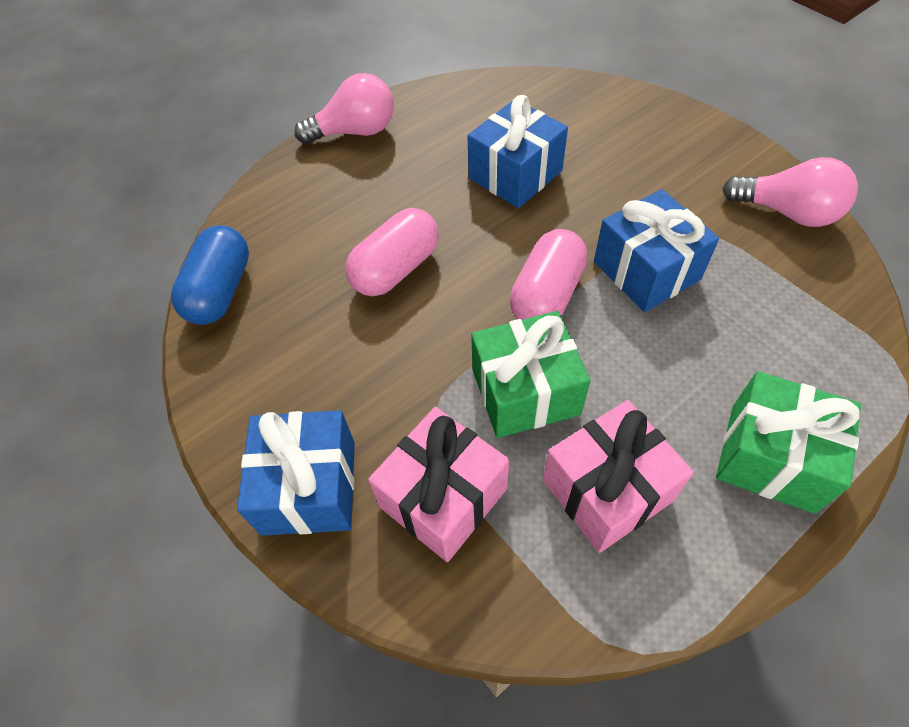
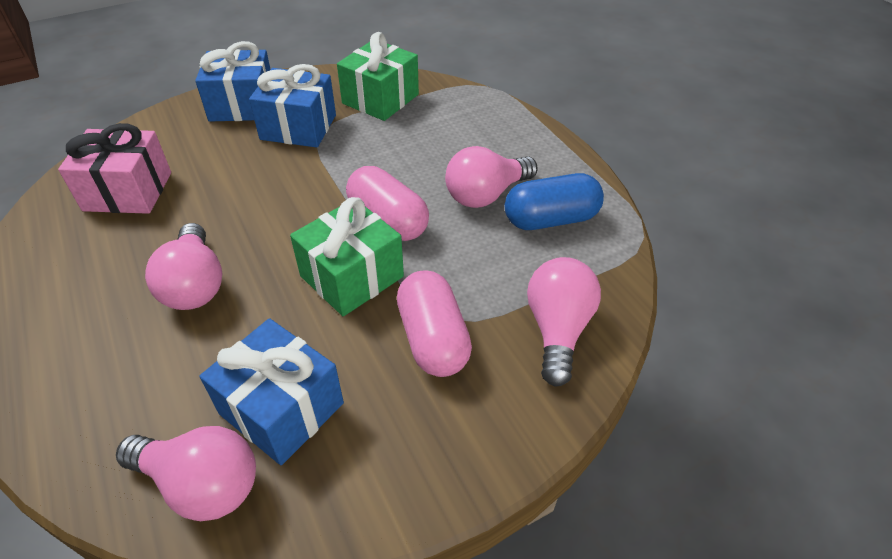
pink gift: [368,407,510,562] [543,400,694,553] = 2 -> [58,123,171,214] = 1
pink light bulb: [294,73,394,144] [722,157,858,227] = 2 -> [116,426,256,521] [145,223,222,310] [445,146,538,208] [527,257,601,387] = 4

